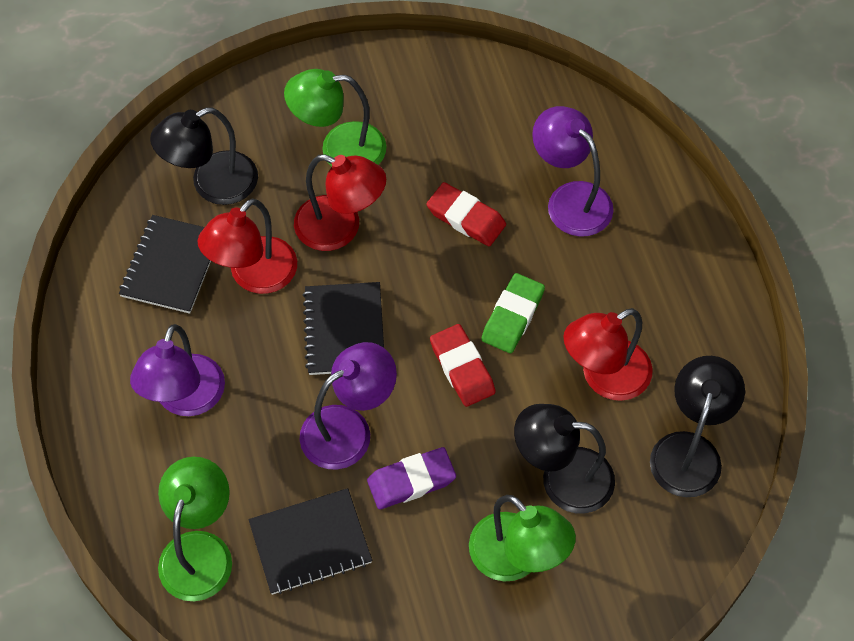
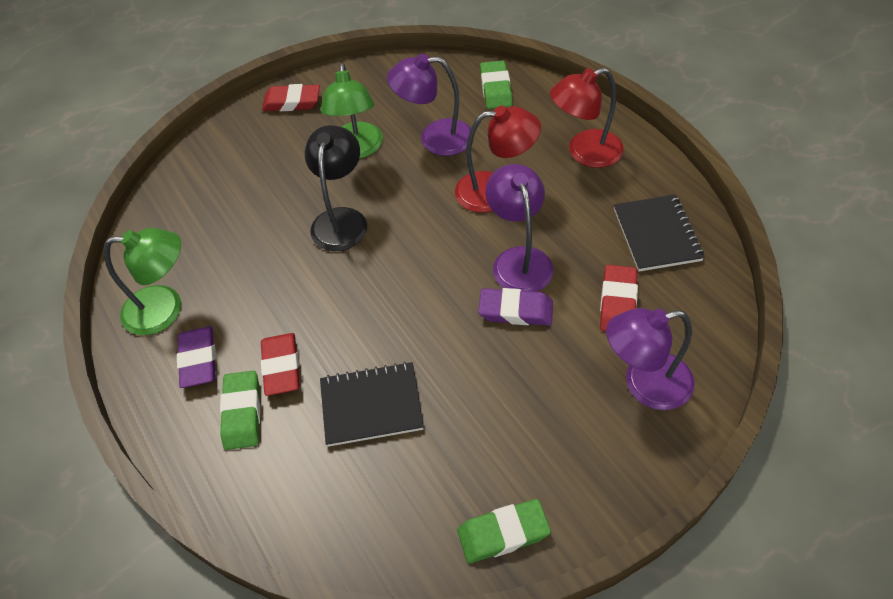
black lamp: [150,107,258,205] [514,404,615,513] [650,356,745,497] = 3 -> [305,125,367,251] = 1
black notebook: [119,215,211,314] [249,488,372,595] [303,282,384,375] = 3 -> [320,362,424,447] [614,194,705,272] = 2
green eraser: [481,273,545,353] = 1 -> [220,371,260,450] [457,499,551,563] [480,60,513,109] = 3
green lamp: [158,457,232,601] [284,69,386,167] [469,495,576,582] = 3 -> [104,228,181,335] [321,63,383,159] = 2
purple eraser: [367,447,456,510] = 1 -> [177,326,216,388] [478,288,553,326] = 2
red eraser: [427,182,506,246] [430,324,496,407] = 2 -> [261,333,300,396] [262,84,320,111] [600,265,638,331] = 3
red lamp: [197,198,297,294] [294,154,386,251] [563,308,652,401] = 3 -> [455,106,541,213] [550,68,624,168] = 2

